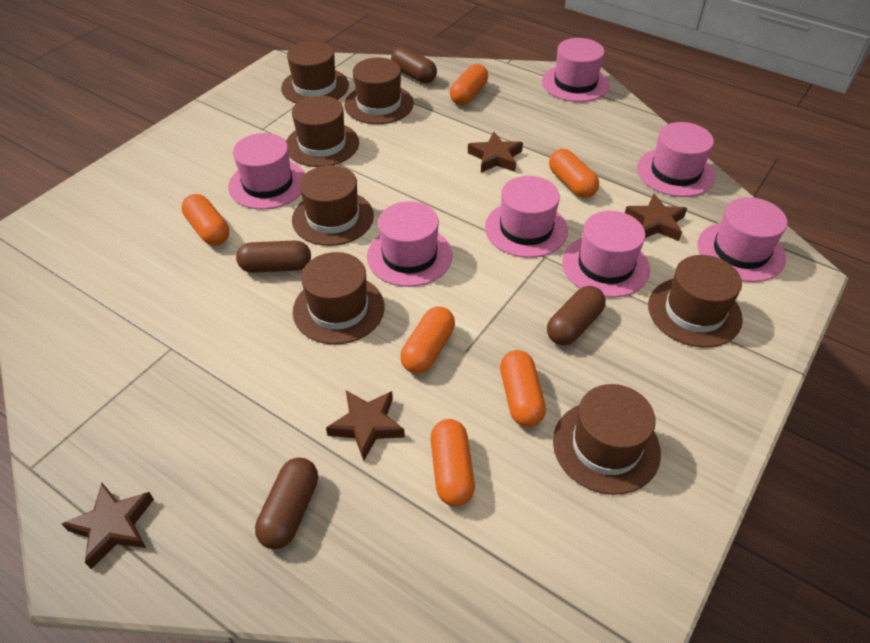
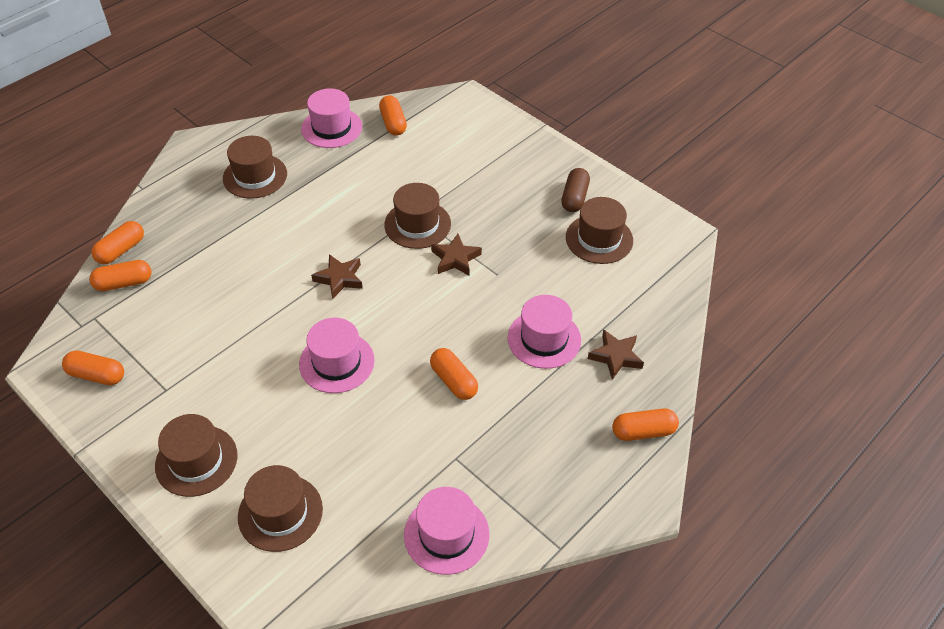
brown capsule: [236,240,311,273] [255,457,318,549] [391,47,437,83] [547,286,606,345] = 4 -> [561,168,590,212] = 1
brown hat: [281,41,349,103] [286,95,359,167] [292,165,374,246] [293,252,385,345] [344,58,414,124] [553,384,661,495] [648,255,743,348] = 7 -> [155,414,238,497] [223,136,287,199] [238,465,323,552] [384,183,451,249] [566,197,633,264] = 5
brown star: [62,483,154,569] [326,391,405,461] [468,132,523,173] [625,193,687,241] = 4 -> [311,254,363,299] [431,234,482,276] [588,329,644,380] = 3
pink hat: [228,133,305,210] [367,201,453,287] [485,176,568,258] [542,38,610,102] [562,211,650,298] [637,122,715,197] [697,197,787,282] = 7 -> [299,318,375,393] [301,88,362,148] [404,487,490,575] [508,295,581,369] = 4

